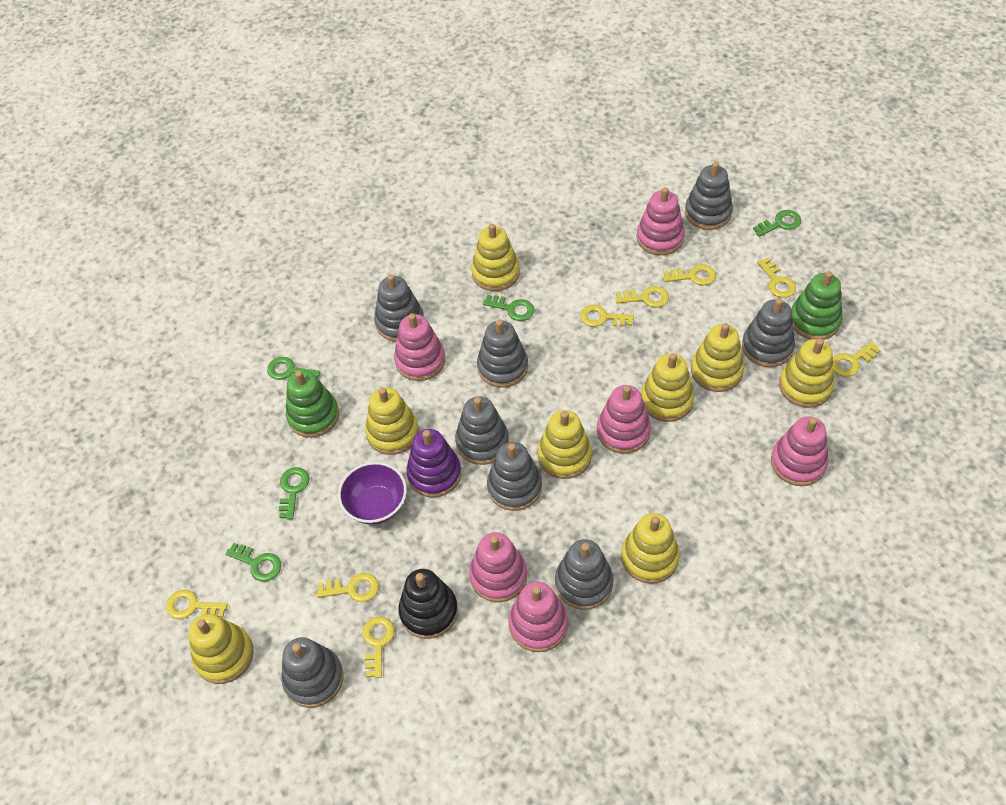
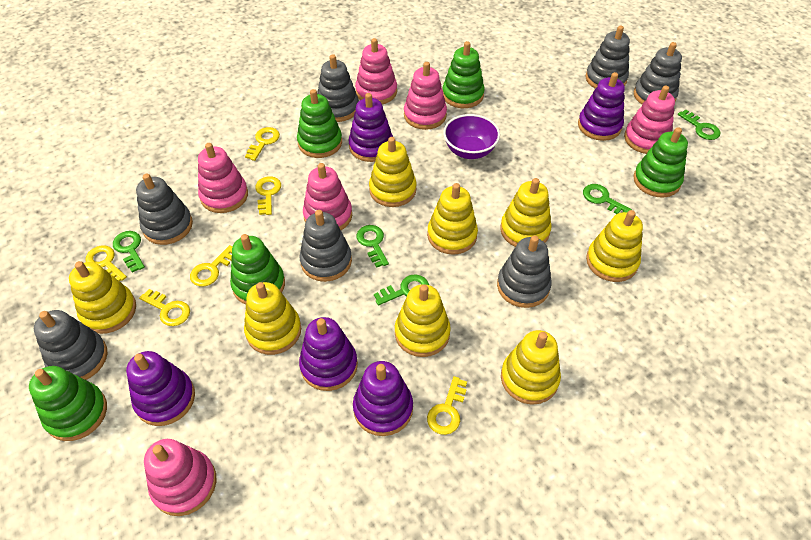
black stacking toy: [399,569,458,639] = 1 -> none = 0
green stacking toy: [286,370,339,438] [791,271,842,340] = 2 -> [29,366,107,441] [230,234,285,304] [297,89,342,158] [443,41,485,108] [633,127,688,198] = 5
grey stacking toy: [281,637,344,708] [374,274,424,342] [455,396,509,465] [477,320,528,388] [487,442,542,511] [555,539,614,610] [685,162,733,230] [742,298,795,367] = 8 -> [34,310,107,380] [136,174,193,245] [299,210,352,282] [317,54,359,122] [497,236,552,308] [585,26,630,88] [634,42,682,104] = 7
purple stacking toy: [406,429,461,498] = 1 -> [126,351,195,426] [299,317,358,391] [348,93,393,162] [353,361,413,436] [578,72,625,141] = 5
yellow key: [166,590,228,619] [317,573,379,602] [362,616,395,678] [580,305,634,327] [616,286,669,308] [663,264,716,286] [757,258,796,298] [833,342,881,377] = 8 -> [85,246,127,281] [139,289,190,326] [190,245,233,286] [245,127,280,161] [255,176,281,215] [427,376,467,435] = 6

